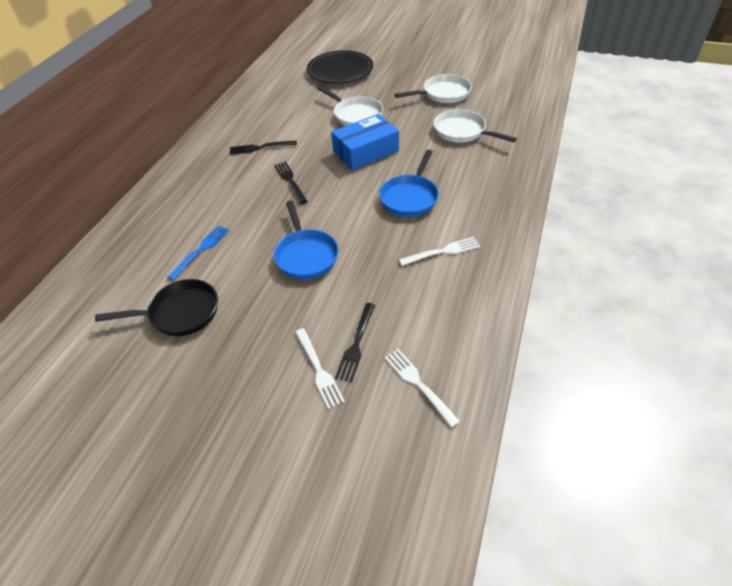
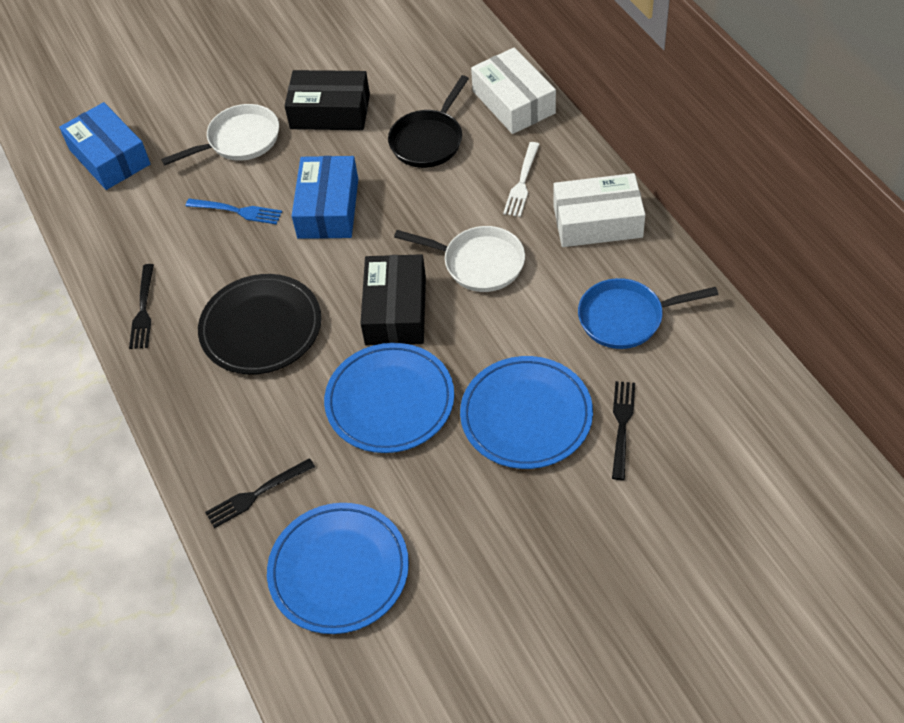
black box: none = 0 -> [285,70,370,130] [360,254,426,345] = 2
blue box: [331,114,399,170] = 1 -> [59,102,151,190] [292,156,358,239] = 2
blue pan: [273,201,338,279] [379,150,439,217] = 2 -> [578,278,718,349] = 1
blue plate: none = 0 -> [267,503,409,634] [324,343,454,453] [460,356,593,469] = 3
white box: none = 0 -> [471,47,556,134] [553,173,645,247] = 2
white fork: [295,328,345,409] [384,349,460,428] [399,237,480,266] = 3 -> [503,142,540,217] = 1
white pan: [317,86,383,126] [395,74,472,103] [434,109,517,143] = 3 -> [161,104,279,165] [394,226,525,292] = 2

